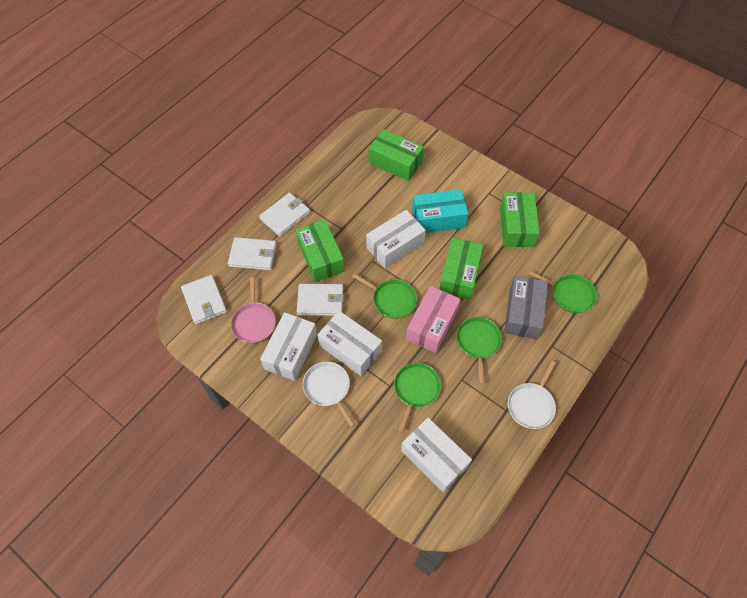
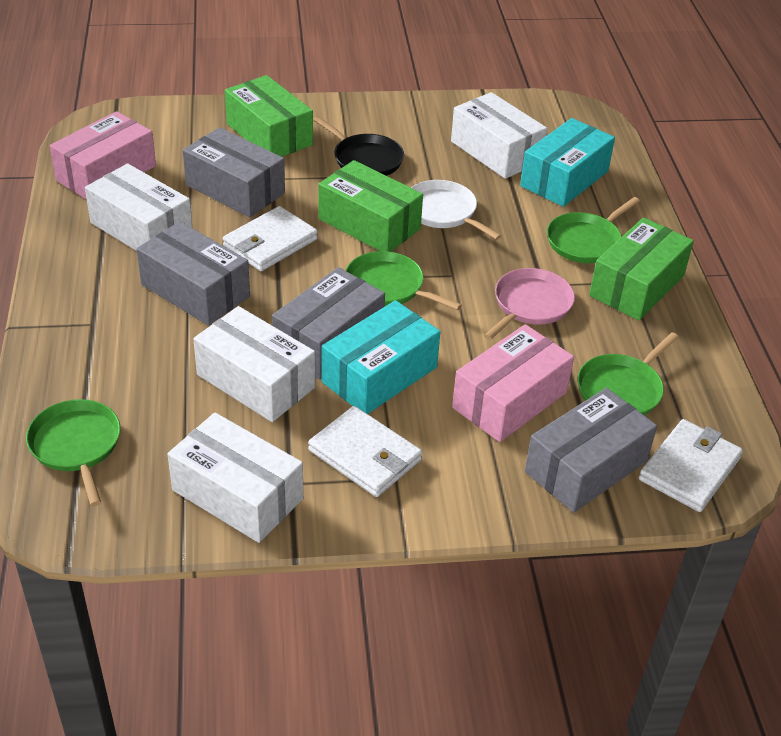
black pan: none = 0 -> [313,116,404,176] = 1
green box: [296,220,344,282] [368,129,424,181] [439,238,483,300] [500,192,540,247] = 4 -> [225,75,313,157] [318,160,423,252] [589,218,694,320] = 3
grey box: [504,276,548,339] = 1 -> [136,222,250,326] [183,127,285,217] [272,267,385,379] [525,388,657,513] = 4
pink box: [406,286,461,353] = 1 -> [50,111,156,200] [452,324,574,442] = 2
turquoise box: [412,189,468,233] = 1 -> [322,300,440,414] [520,118,615,207] = 2
white pan: [303,362,355,427] [508,361,556,429] = 2 -> [411,180,502,240] = 1
white wallet: [181,275,227,324] [228,237,276,270] [259,193,310,236] [297,284,344,316] = 4 -> [223,206,318,271] [308,406,422,497] [639,419,743,512] = 3

